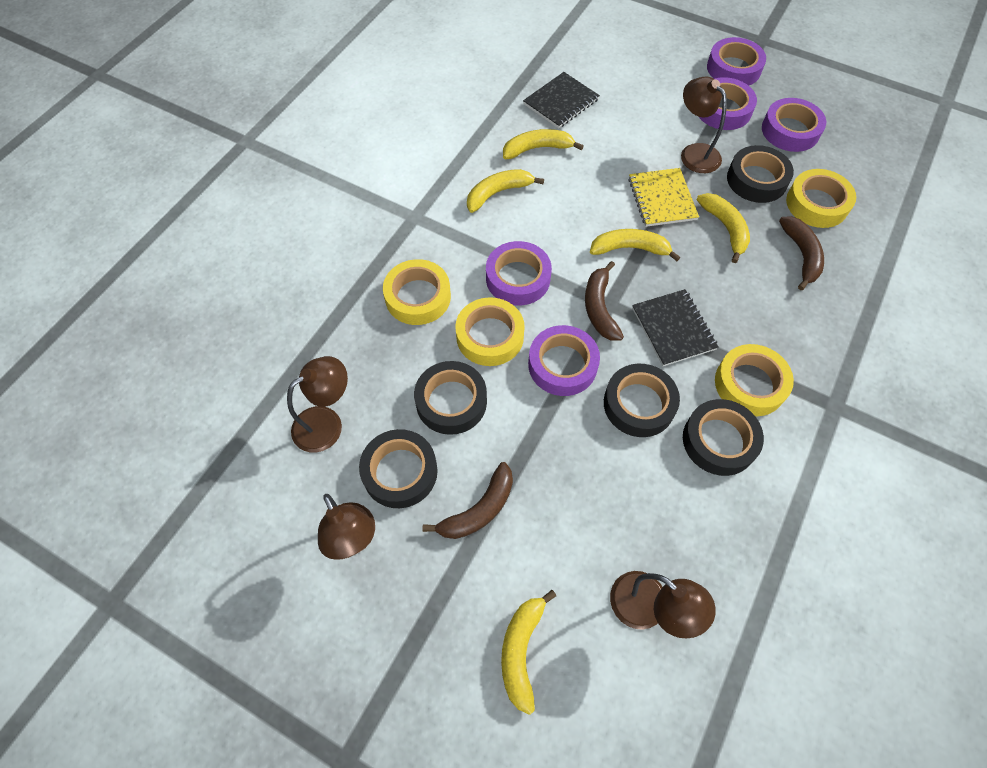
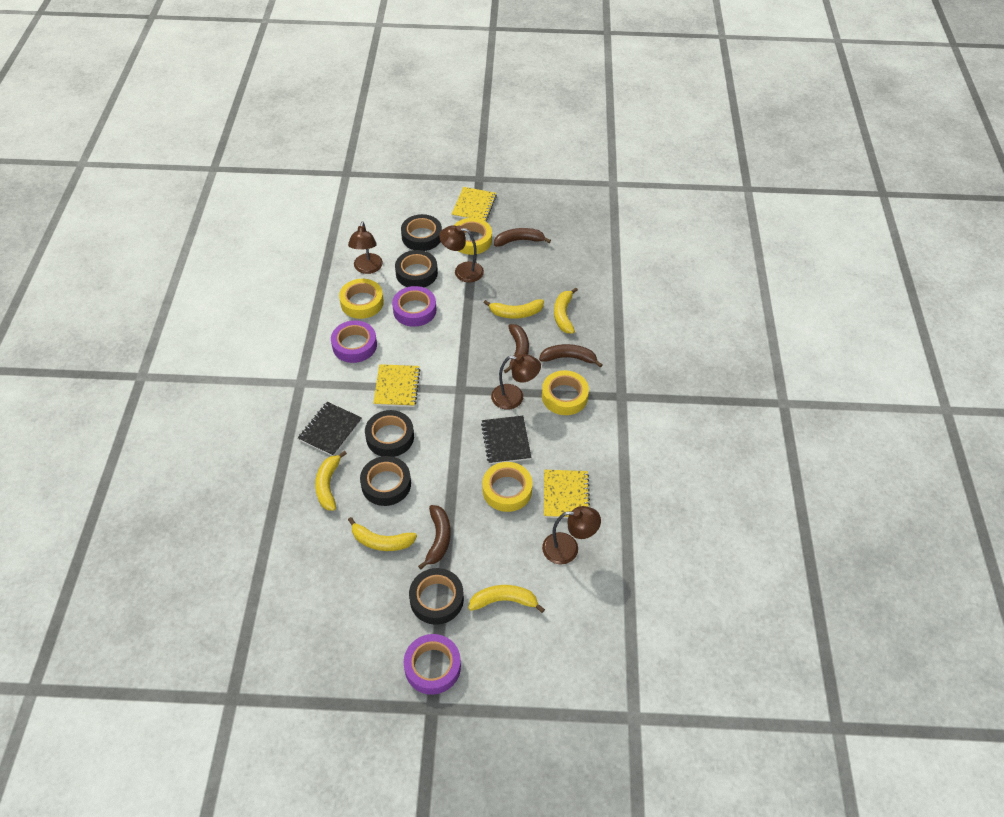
brown banana: [422,462,513,539] [585,261,624,340] [779,216,824,290] = 3 -> [418,505,451,570] [494,228,551,247] [504,324,529,373] [539,344,602,368] = 4
purple tape: [486,241,552,305] [528,325,600,396] [698,77,757,130] [707,37,766,86] [762,98,826,152] = 5 -> [331,320,377,363] [392,286,436,327] [404,634,461,695] = 3
yellow notebook: [628,168,699,227] = 1 -> [373,364,420,407] [451,187,497,222] [544,470,590,518] = 3

